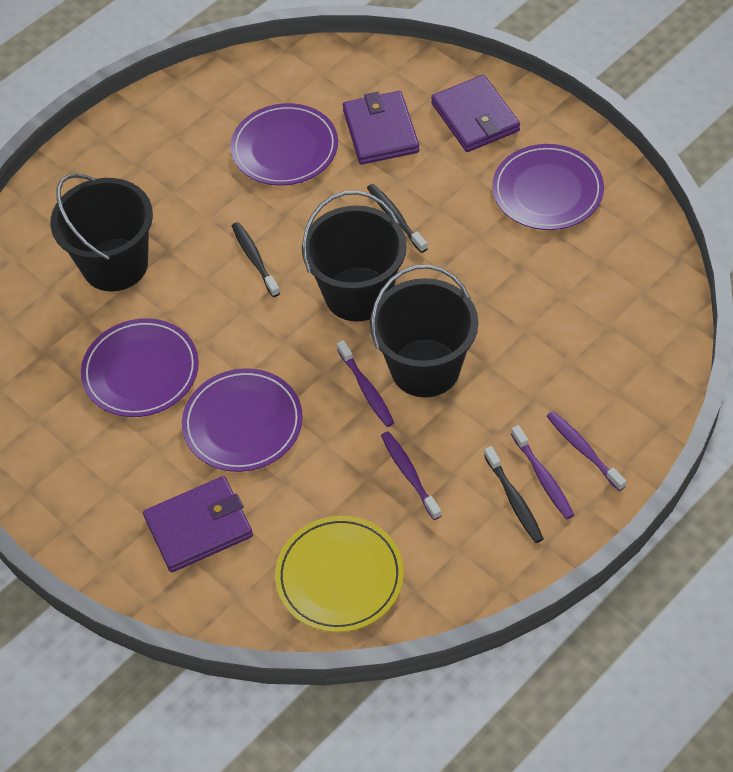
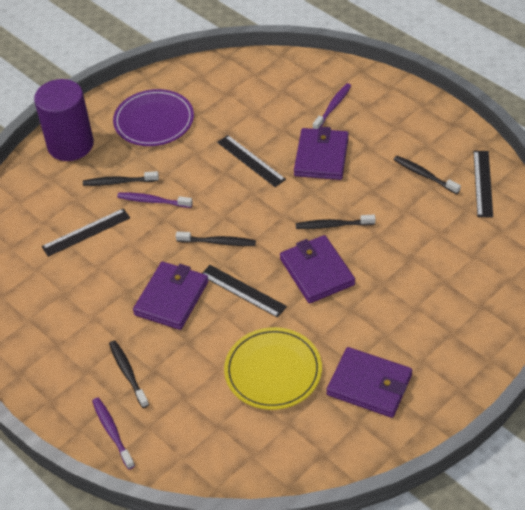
black bucket: [50,173,153,291] [302,191,407,322] [370,265,478,397] = 3 -> none = 0
black ruler: none = 0 -> [42,208,130,257] [202,265,287,318] [217,135,286,187] [473,151,493,218] = 4
black toothbrush: [232,222,280,297] [367,184,428,253] [484,446,544,543] = 3 -> [83,171,159,186] [109,340,149,408] [176,231,256,246] [296,215,375,229] [393,156,461,194] = 5
purple cylinder: none = 0 -> [34,79,94,161] = 1
purple plate: [81,318,199,417] [182,368,303,472] [230,103,338,186] [492,144,604,230] = 4 -> [113,89,194,146] = 1
purple toothbrush: [337,340,394,427] [381,431,442,520] [511,425,574,519] [547,411,627,491] = 4 -> [92,397,135,470] [117,192,193,208] [313,83,351,129] = 3
purple wallet: [143,476,253,572] [343,91,419,165] [431,75,520,152] = 3 -> [133,262,209,330] [280,235,355,304] [294,127,349,180] [327,347,412,418] = 4

